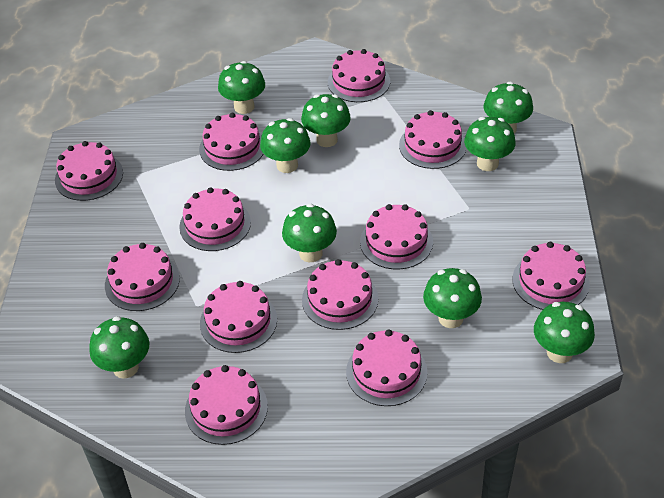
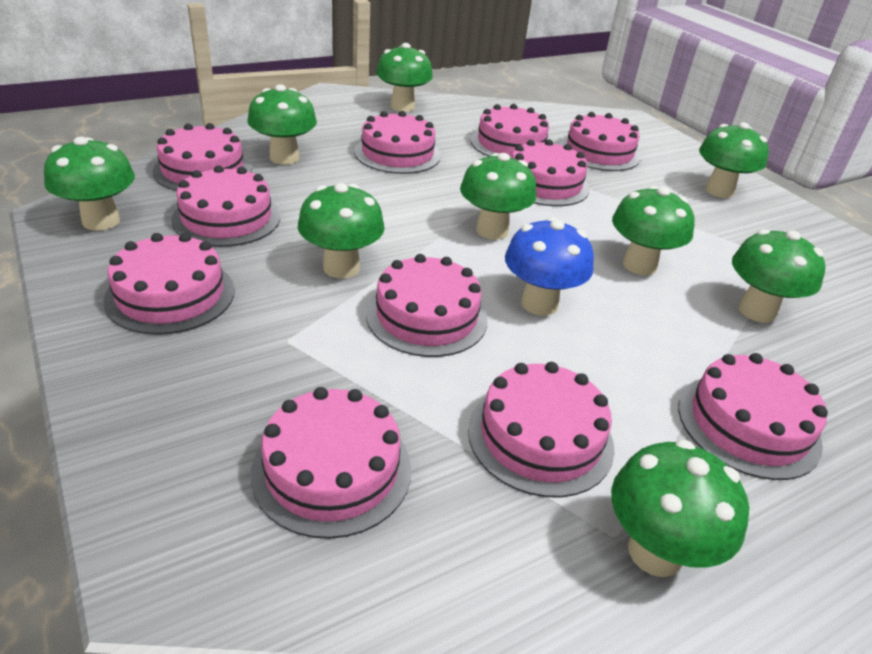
blue mushroom: none = 0 -> [505,217,594,316] = 1
pink cake: [55,141,123,201] [105,243,180,311] [179,187,251,251] [185,365,268,445] [199,113,263,171] [200,281,277,353] [302,259,378,330] [328,49,390,102] [346,329,428,406] [360,204,433,269] [399,110,466,169] [513,242,590,310] = 12 -> [103,233,235,335] [153,123,252,191] [171,165,280,247] [251,387,411,539] [354,111,441,174] [366,254,488,357] [468,362,615,497] [471,104,549,158] [511,139,590,206] [560,112,641,171] [678,353,828,480] = 11

